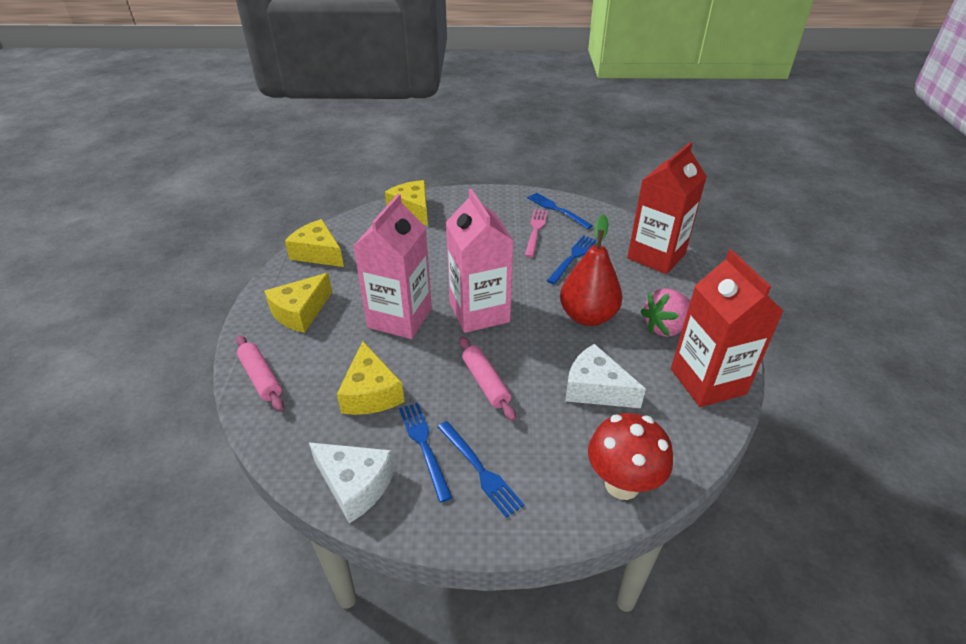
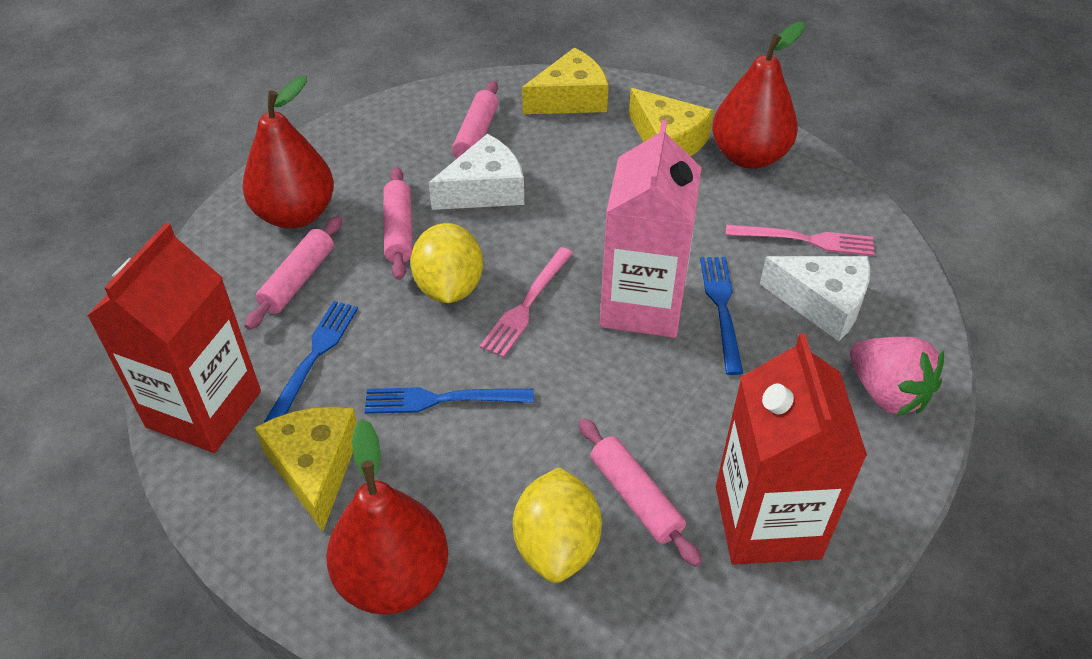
blue fork: [399,403,453,502] [438,421,524,518] [527,193,593,229] [547,235,597,284] = 4 -> [264,301,358,422] [365,387,534,414] [700,257,743,375] = 3
pink carton: [353,194,432,339] [446,189,514,333] = 2 -> [600,120,702,338] = 1
pink fork: [525,209,548,257] = 1 -> [480,247,573,358] [726,225,875,256] = 2
pink rolling pin: [236,335,284,411] [459,337,516,421] = 2 -> [245,216,342,330] [383,167,413,280] [452,81,499,162] [579,418,702,567] = 4
red mushroom: [588,413,673,500] = 1 -> none = 0
red pear: [560,214,622,326] = 1 -> [243,76,334,229] [326,419,448,615] [712,22,805,169] = 3
yellow cheese: [264,273,332,333] [285,219,344,267] [337,341,405,415] [385,180,428,226] = 4 -> [255,407,357,532] [522,48,609,114] [629,88,714,156] = 3
yellow lemon: none = 0 -> [410,223,483,303] [513,467,602,583] = 2

